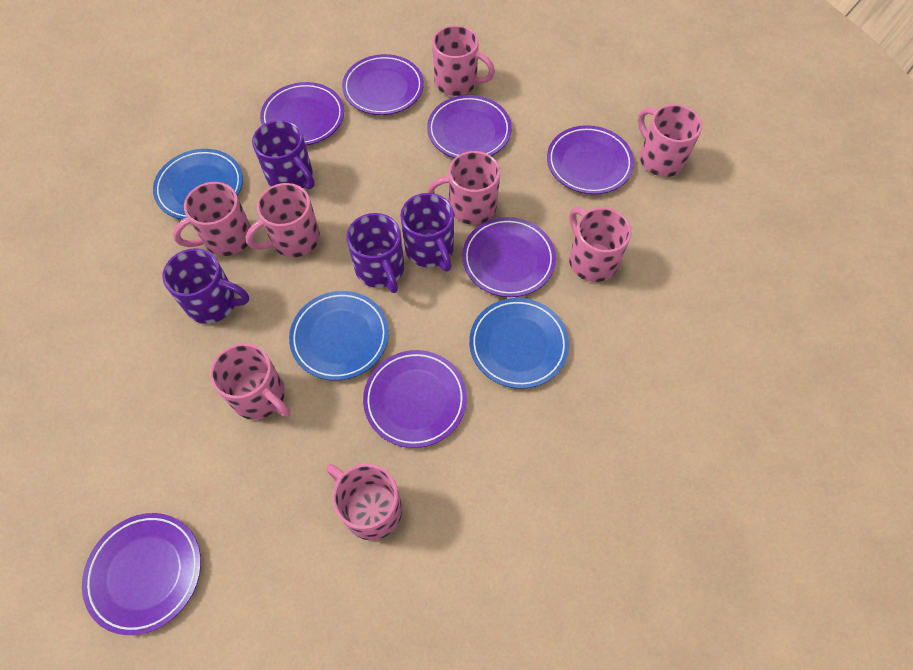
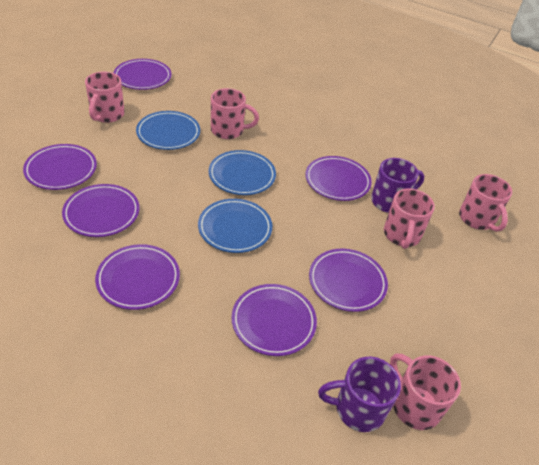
pink mug: [173,182,251,256] [210,343,290,420] [246,183,320,257] [326,463,402,540] [428,151,500,225] [432,25,495,96] [569,207,632,282] [638,104,702,177] = 8 -> [85,72,125,123] [211,88,259,139] [384,188,435,249] [390,353,461,430] [459,174,512,232] = 5
purple mug: [162,248,249,324] [252,120,315,189] [346,213,404,293] [400,193,454,272] = 4 -> [318,357,401,432] [371,158,424,213] = 2

